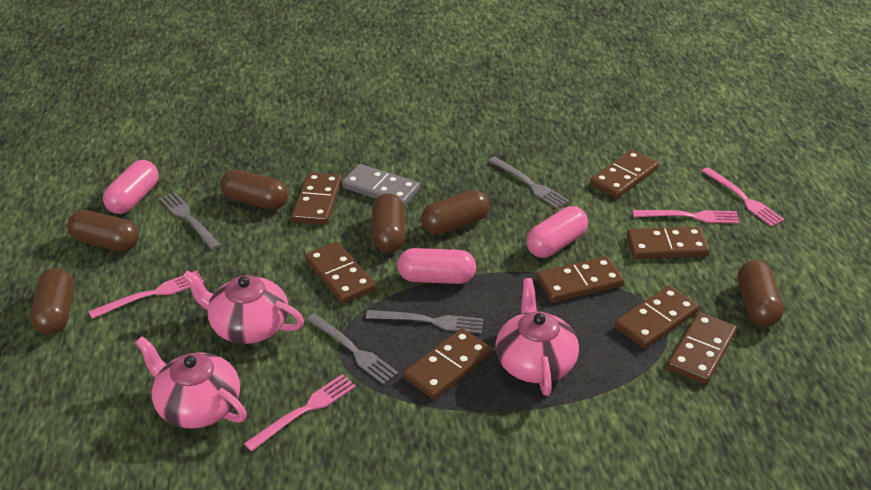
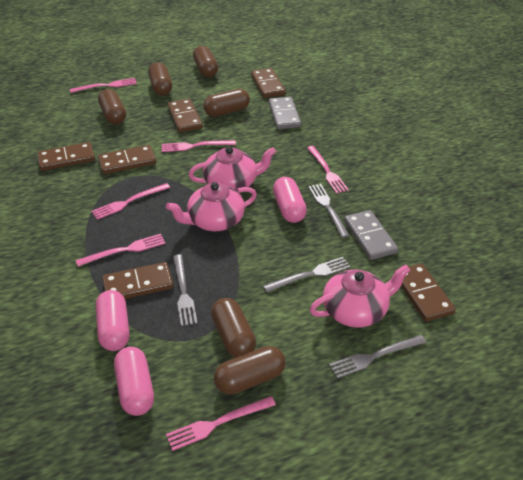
brown domino: [292,172,342,224] [305,242,376,304] [404,328,492,399] [537,256,624,303] [590,150,659,198] [615,286,699,348] [626,226,710,259] [667,312,737,384] = 8 -> [37,142,95,171] [98,145,156,174] [102,262,173,299] [168,99,203,132] [251,68,286,98] [394,264,456,322] = 6
grey domino: [342,164,420,206] = 1 -> [268,97,301,129] [344,210,398,260] = 2
pink fork: [89,271,204,319] [244,374,356,452] [633,210,740,224] [702,167,784,227] = 4 -> [70,78,137,93] [76,234,166,266] [92,183,170,220] [162,140,236,152] [166,396,276,451] [307,146,349,194] = 6

